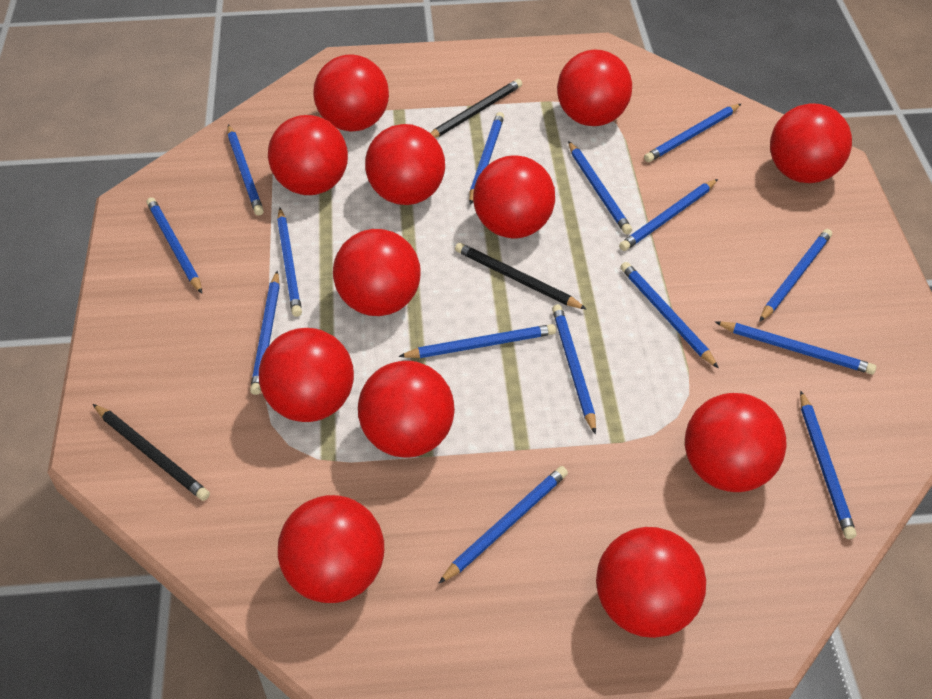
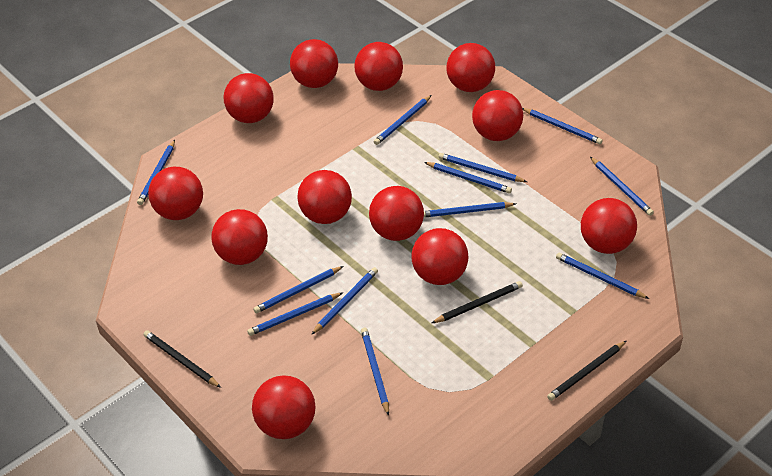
blue pencil: [146,197,202,294] [227,124,264,216] [250,271,280,395] [277,208,302,317] [398,324,556,358] [438,466,568,584] [469,112,504,205] [552,304,596,434] [568,141,632,234] [619,179,718,251] [621,262,719,368] [644,104,741,162] [715,322,876,374] [759,229,832,322] [800,391,856,539] = 15 -> [137,140,175,205] [247,293,342,336] [253,266,343,313] [311,267,378,335] [361,328,389,416] [373,95,432,145] [424,162,512,194] [424,202,516,217] [439,153,527,182] [522,108,603,144] [556,253,649,299] [590,157,654,216] = 12

